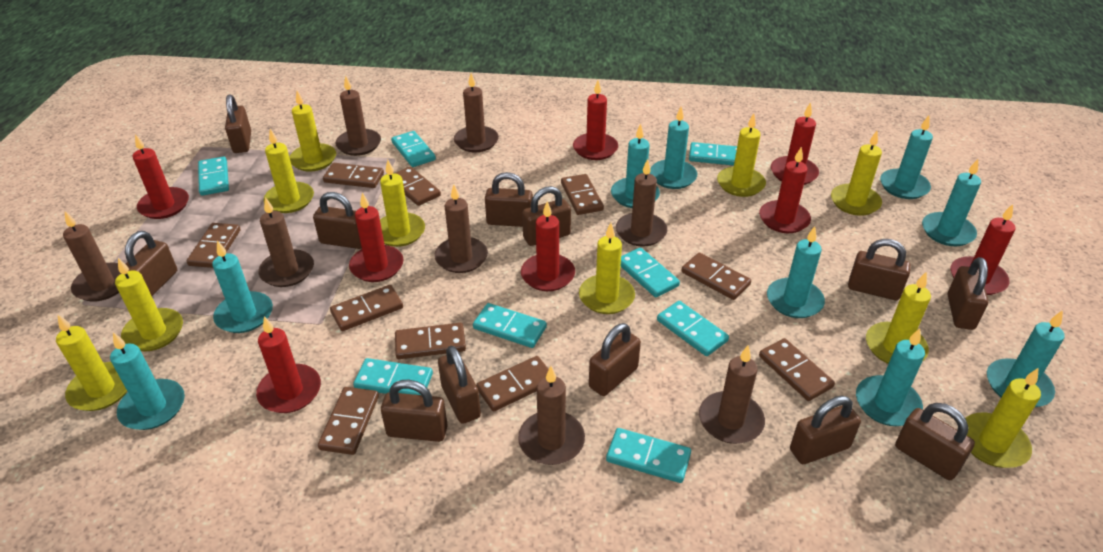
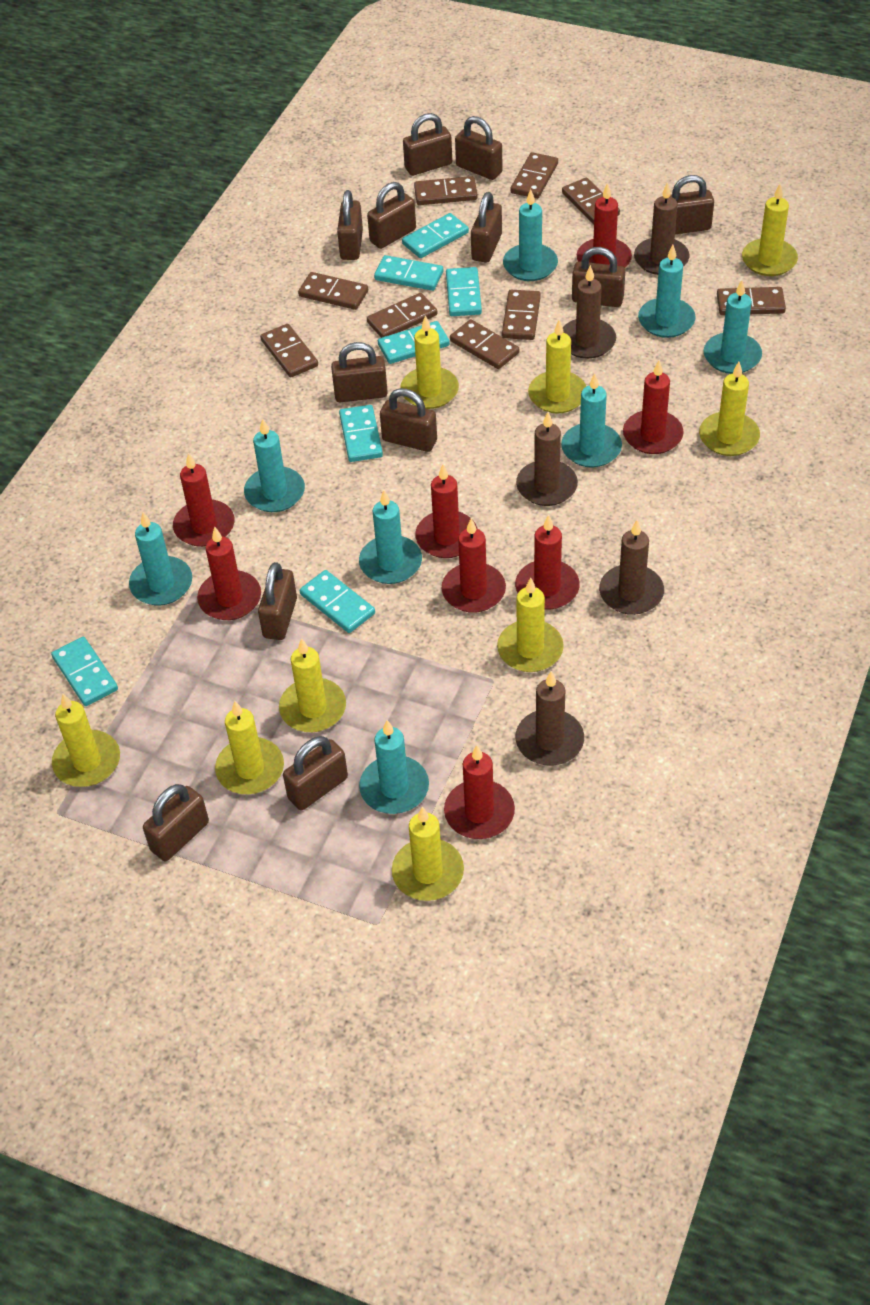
brown candle: [63,211,121,302] [258,197,314,287] [335,76,381,156] [434,185,488,273] [454,73,499,152] [518,366,585,465] [616,159,667,247] [699,345,765,444] = 8 -> [515,671,584,766] [516,412,578,506] [563,265,616,359] [599,520,664,615] [634,182,689,275] = 5
brown domino: [187,223,241,268] [318,387,379,455] [323,163,384,188] [330,285,403,331] [395,167,441,206] [395,323,466,359] [476,356,549,411] [561,174,604,215] [681,252,751,300] [759,338,835,401] = 10 -> [260,324,318,378] [298,272,368,310] [367,293,437,338] [414,176,478,205] [450,319,519,369] [502,290,541,340] [510,152,558,199] [562,178,620,224] [717,287,786,315] = 9
turquoise candle: [110,332,185,430] [212,240,273,333] [611,124,660,208] [650,106,697,189] [767,226,825,318] [856,328,925,426] [880,116,933,199] [922,159,981,246] [987,310,1065,407] = 9 -> [129,512,192,605] [244,419,305,512] [359,490,422,584] [359,720,429,814] [503,189,558,281] [561,373,622,468] [638,245,696,338] [704,280,762,374] = 8
turquoise domino: [198,156,229,196] [353,358,433,395] [391,131,436,167] [473,303,547,348] [606,428,691,483] [621,247,680,297] [657,301,729,356] [689,142,737,166] = 8 -> [51,637,118,706] [300,570,375,633] [339,405,383,462] [374,255,443,291] [378,321,450,364] [402,213,469,258] [446,267,482,316] = 7
yellow candle: [56,315,127,411] [115,258,183,351] [264,129,314,213] [289,91,336,172] [380,160,425,247] [579,223,635,314] [717,113,766,197] [831,131,882,216] [866,272,931,364] [965,368,1041,468] = 10 -> [52,694,120,787] [215,701,284,794] [279,638,346,732] [392,807,464,901] [401,315,459,409] [497,577,564,672] [528,320,586,413] [699,362,760,456] [742,184,798,276] = 9

